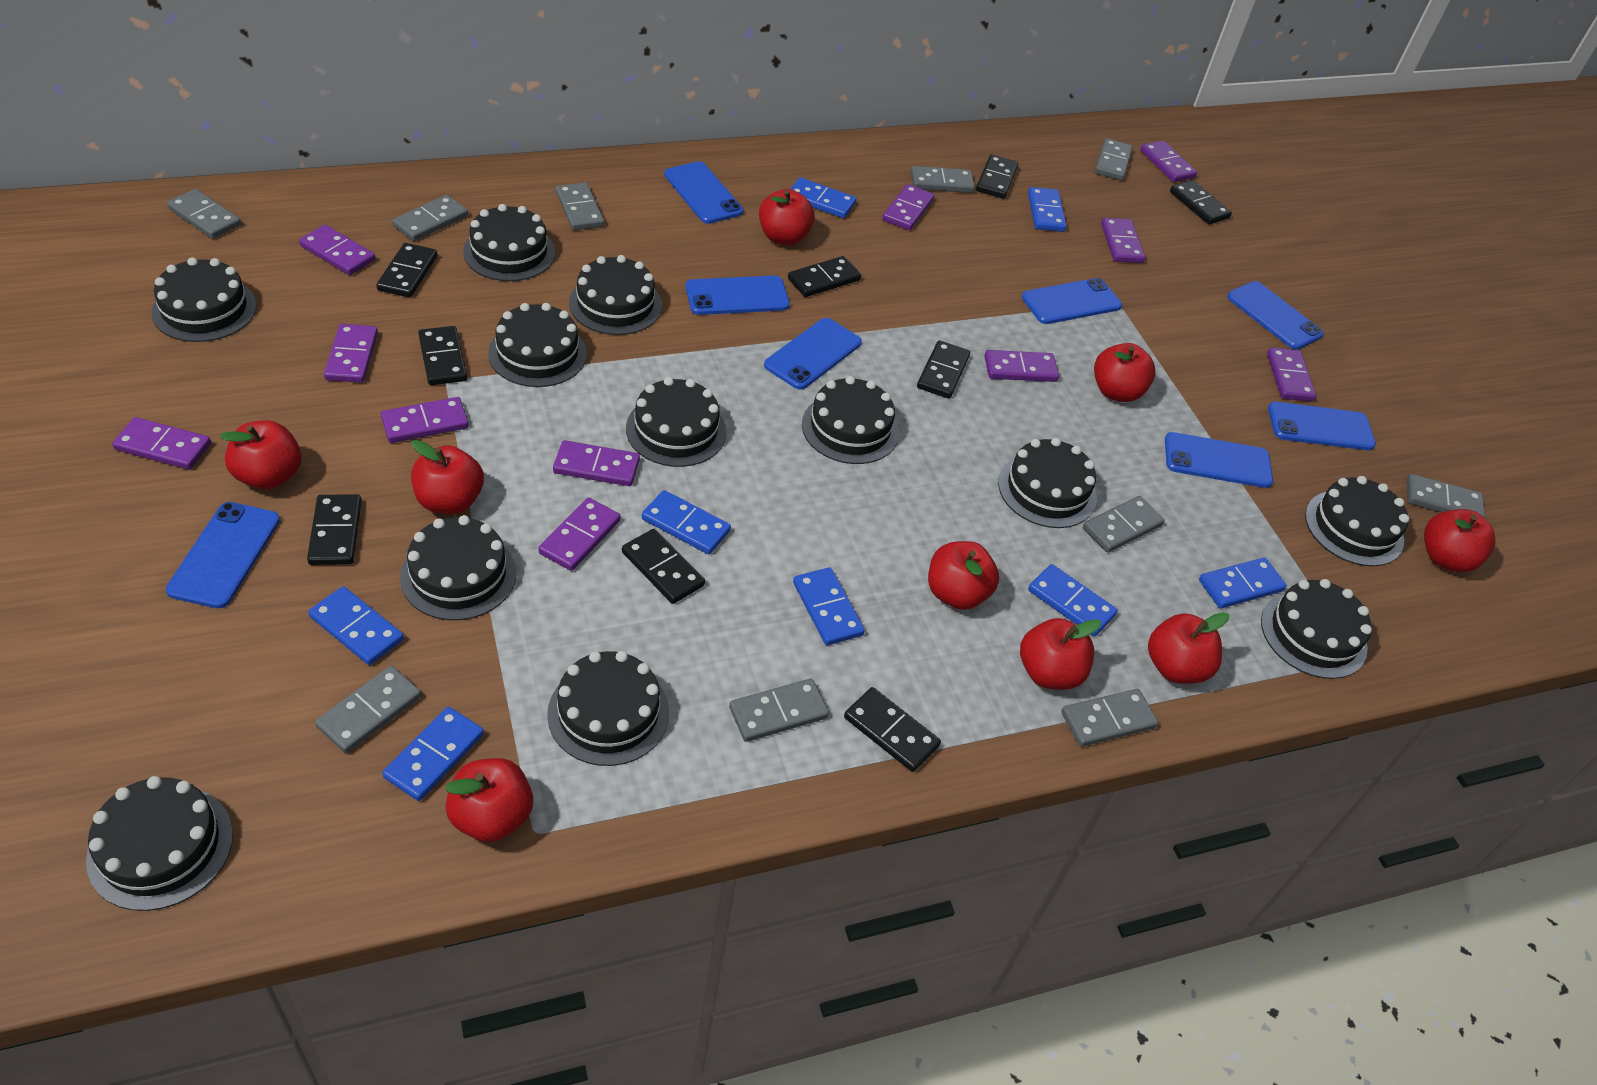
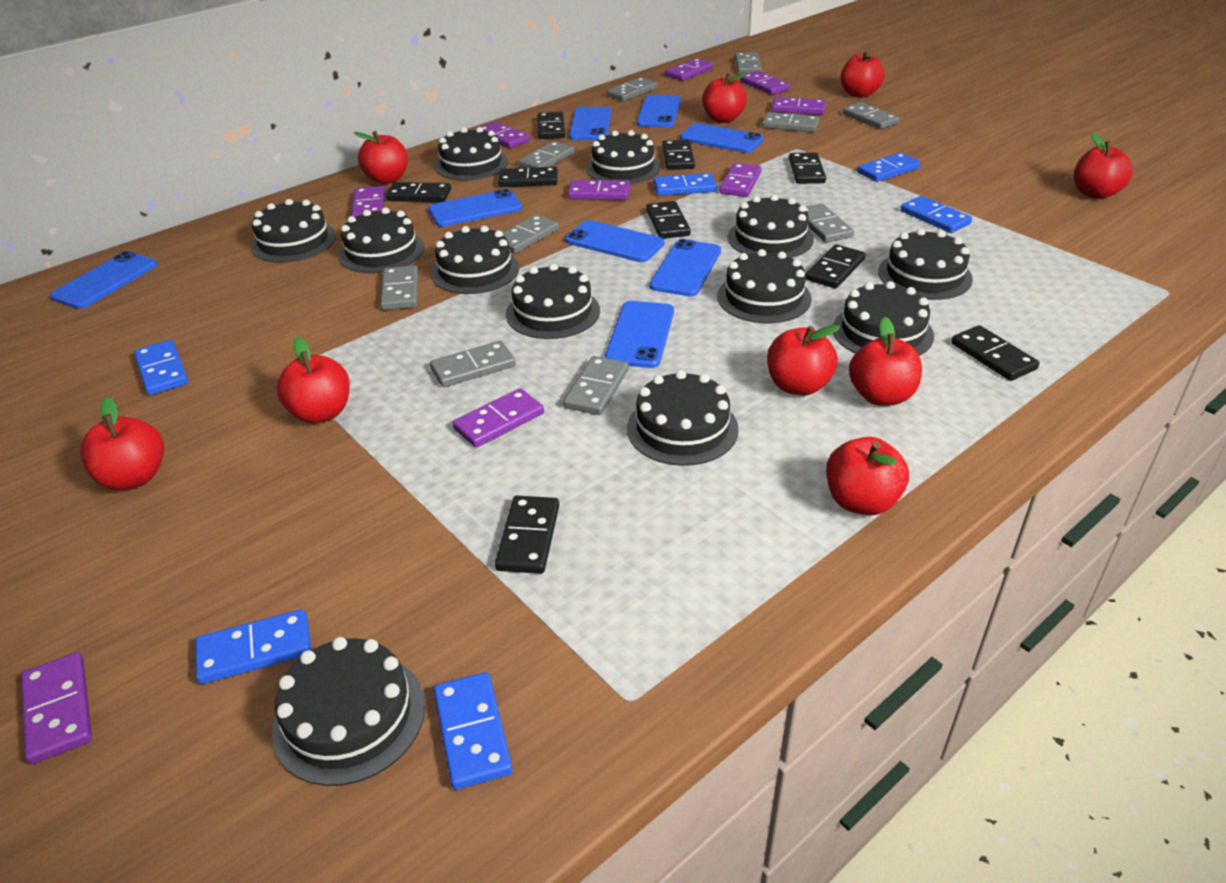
blue domino: [308,586,404,665] [382,707,484,801] [642,490,731,554] [791,178,856,218] [793,567,865,645] [1028,187,1067,232] [1028,564,1118,636] [1199,558,1287,609] = 8 -> [134,340,188,395] [196,609,311,684] [434,672,512,790] [653,173,717,196] [857,153,921,182] [901,196,972,233] = 6
purple domino: [112,417,211,470] [299,225,375,275] [324,324,378,383] [381,397,469,443] [538,498,621,571] [553,440,640,486] [882,184,935,230] [984,350,1059,382] [1101,218,1145,263] [1140,141,1197,182] [1267,348,1316,402] = 11 -> [21,652,92,764] [351,186,385,217] [452,388,544,448] [481,122,530,149] [568,180,630,200] [665,58,713,81] [719,163,761,197] [740,71,790,95] [772,97,826,115] = 9

